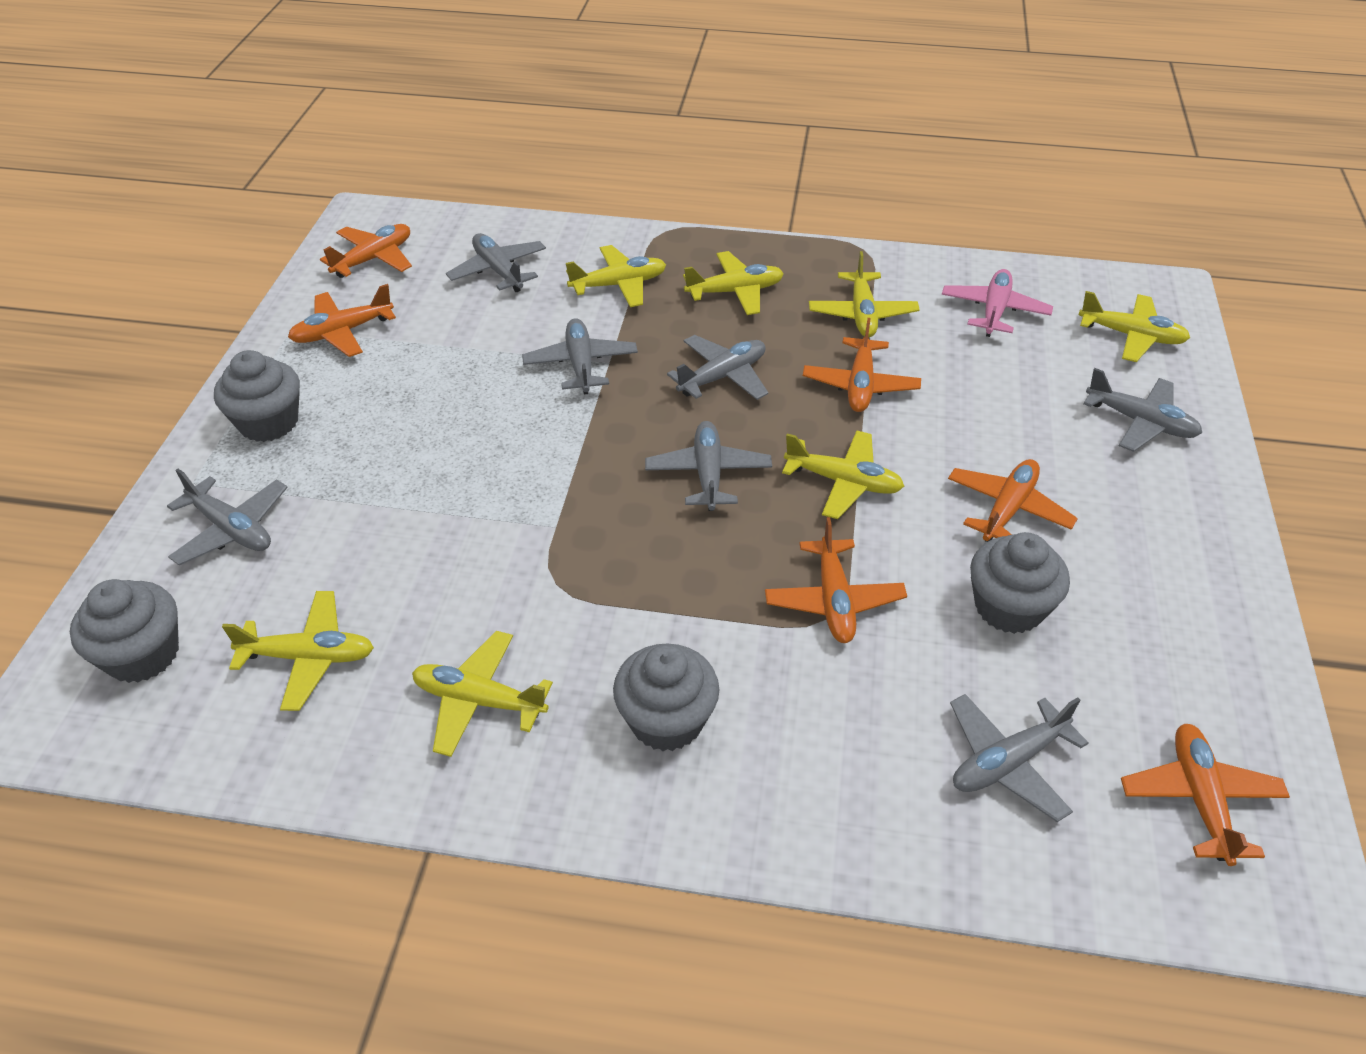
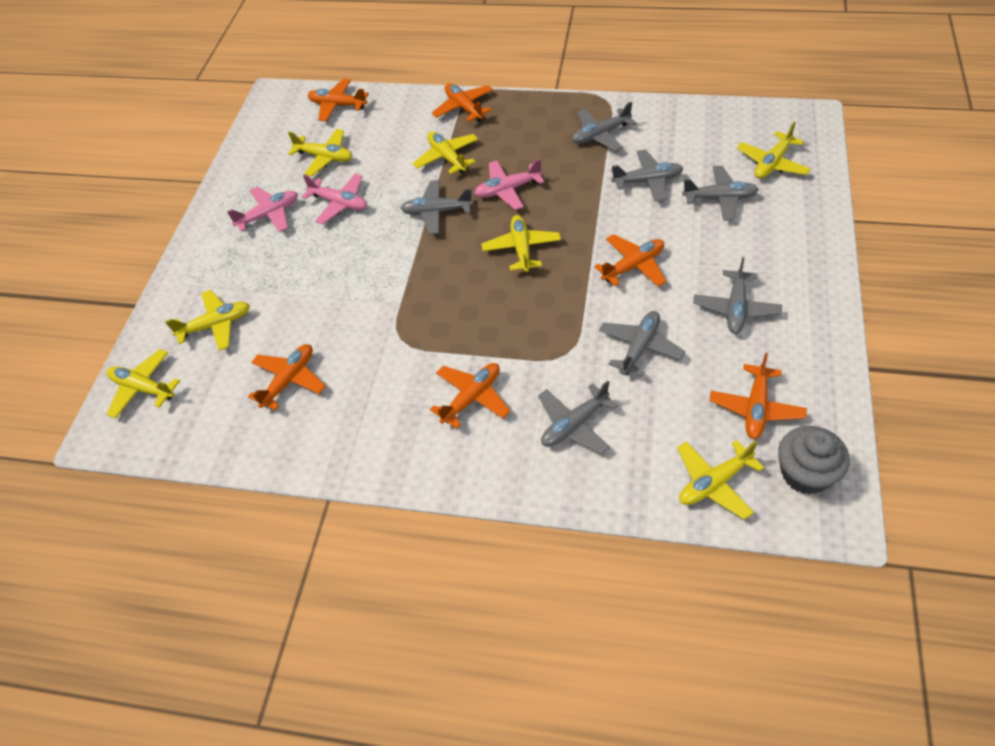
grey cupcake: [70,579,179,683] [214,350,300,442] [613,644,719,751] [970,532,1070,634] = 4 -> [778,426,850,495] = 1
pink plane: [942,269,1053,337] = 1 -> [227,187,298,232] [302,174,367,224] [474,159,544,210] = 3

